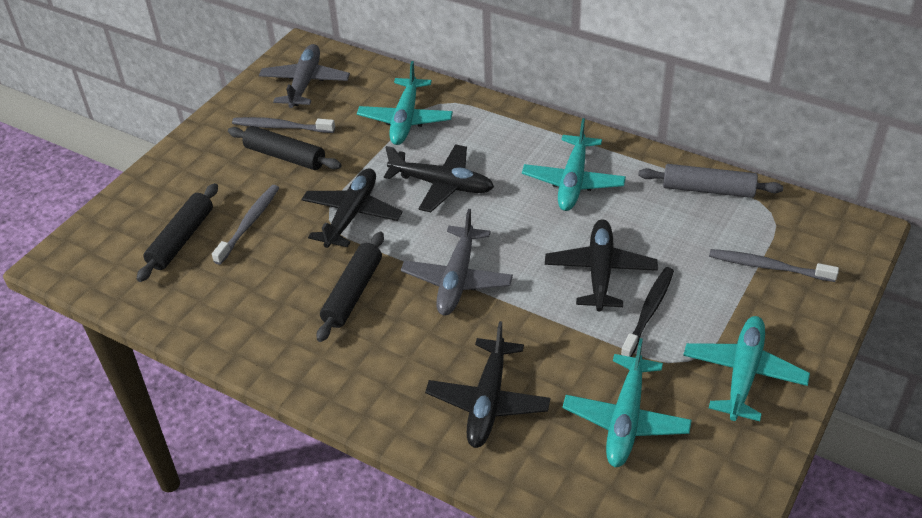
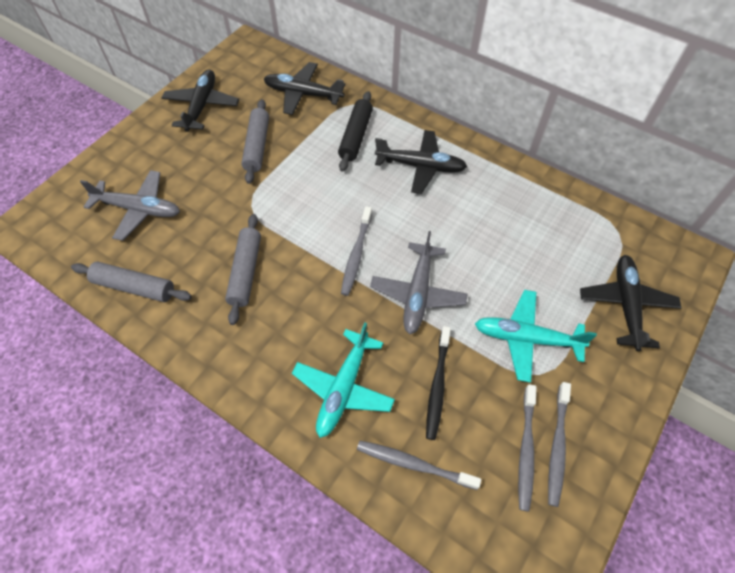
black rolling pin: [137,183,218,282] [228,126,341,170] [317,232,384,342] = 3 -> [338,91,373,172] = 1
grey rolling pin: [638,164,783,198] = 1 -> [71,262,192,302] [225,214,261,325] [241,99,269,184] = 3
grey toothbrush: [212,185,279,265] [232,117,335,133] [709,249,839,282] = 3 -> [341,206,372,296] [357,441,481,490] [518,384,536,512] [548,382,571,507] = 4
turquoise plane: [357,61,453,145] [522,118,626,211] [562,338,692,467] [683,316,810,421] = 4 -> [292,323,395,438] [475,290,597,383] = 2

